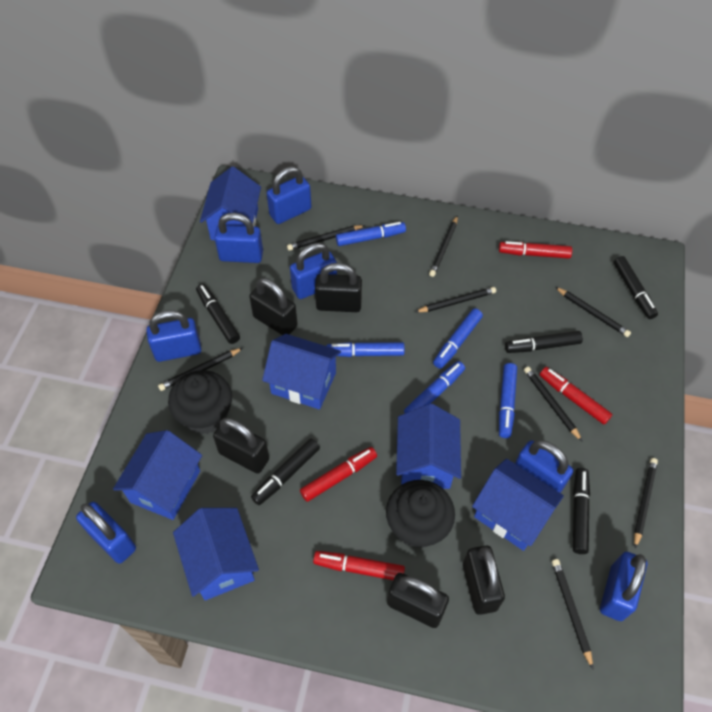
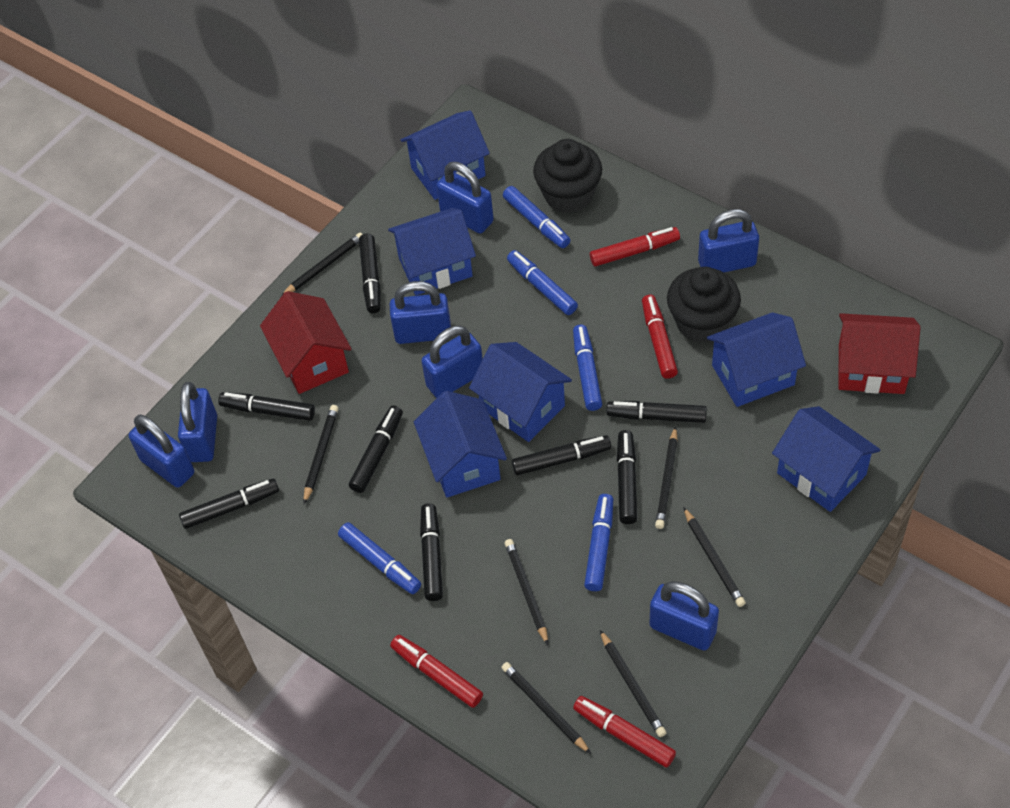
black marker: [196,284,240,344] [251,438,320,505] [505,331,583,353] [573,468,590,554] [613,256,658,319] = 5 -> [179,478,279,529] [218,392,315,421] [349,405,403,493] [359,234,381,313] [420,503,443,601] [512,435,611,475] [606,401,707,423] [617,430,637,524] = 8
black padlock: [213,418,269,474] [249,278,298,335] [315,263,362,312] [387,573,449,628] [463,546,505,615] = 5 -> none = 0
black pencil: [158,348,243,391] [287,225,365,251] [415,287,496,312] [429,215,458,277] [524,367,582,441] [552,559,593,669] [555,287,631,337] [634,458,658,549] = 8 -> [281,233,363,296] [303,405,339,504] [501,662,591,754] [505,539,548,645] [600,630,667,737] [655,426,678,529] [683,507,746,607] = 7
red house: none = 0 -> [260,291,352,394] [838,313,921,394] = 2

